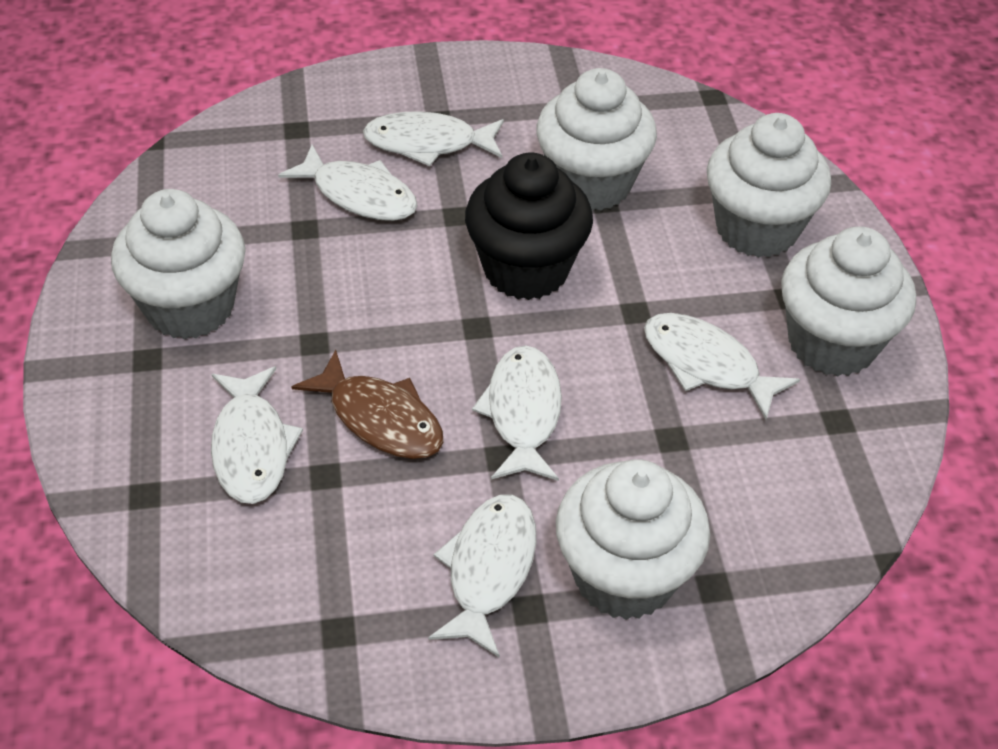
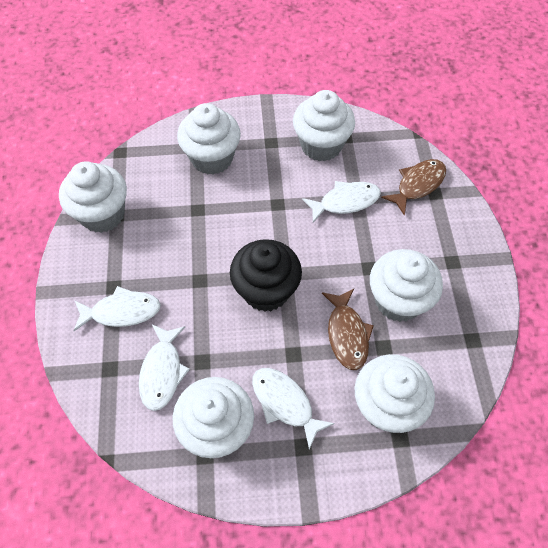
brown fish: [292,350,443,459] = 1 -> [322,289,374,370] [381,159,446,215] = 2
white cupcake: [111,189,246,339] [536,68,657,211] [556,459,710,620] [707,113,831,258] [781,226,916,377] = 5 -> [59,161,127,233] [173,377,254,458] [177,103,241,175] [293,90,355,161] [355,354,435,433] [370,249,443,322] = 6
white fish: [211,366,303,504] [278,145,418,221] [363,111,504,166] [428,495,536,658] [472,345,562,481] [644,313,800,420] = 6 -> [73,286,161,331] [139,324,190,411] [252,368,335,449] [302,181,381,223] = 4

